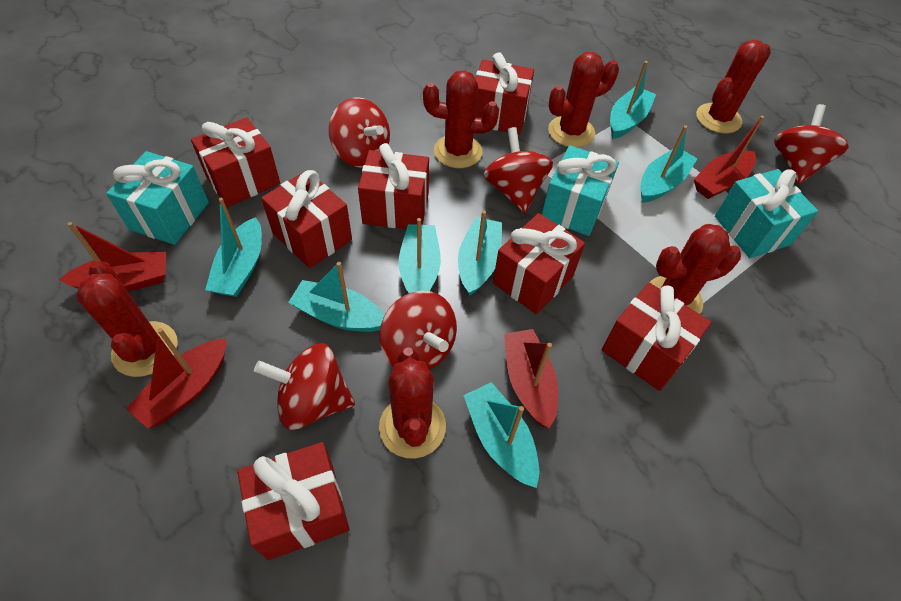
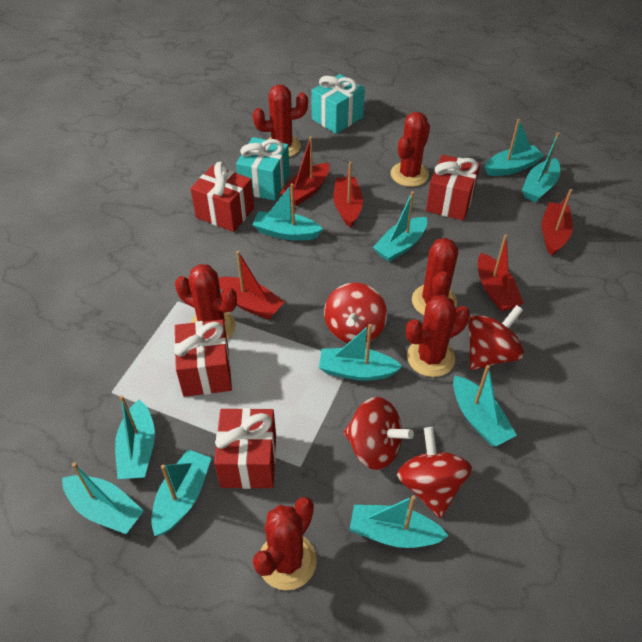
red boat: [59,222,166,292] [126,328,227,428] [504,329,558,429] [694,116,764,199] = 4 -> [218,251,285,320] [280,136,329,206] [333,161,363,228] [478,234,524,312] [541,189,573,256] = 5
red gift: [191,117,280,207] [237,442,349,560] [261,170,352,268] [358,143,429,229] [475,52,534,135] [493,213,585,314] [602,283,711,391] = 7 -> [174,319,232,397] [190,162,254,232] [214,408,276,489] [426,155,480,221] = 4
red spinning top: [254,343,355,430] [329,97,390,168] [379,291,457,370] [483,127,553,213] [774,104,849,184] = 5 -> [324,283,387,343] [343,397,414,470] [397,427,472,518] [468,305,524,370] = 4
turquoise boat: [205,198,262,297] [288,262,385,332] [399,218,441,293] [458,210,502,296] [463,382,539,488] [610,61,656,139] [640,125,698,203] = 7 -> [62,462,144,534] [115,395,155,479] [152,450,211,536] [253,183,323,241] [319,324,403,381] [349,495,448,548] [373,191,427,262] [453,365,517,446] [485,119,544,176] [522,132,560,202] = 10
turquoise gift: [106,151,209,245] [542,145,619,236] [715,169,818,258] = 3 -> [236,137,290,201] [311,74,365,134] = 2

